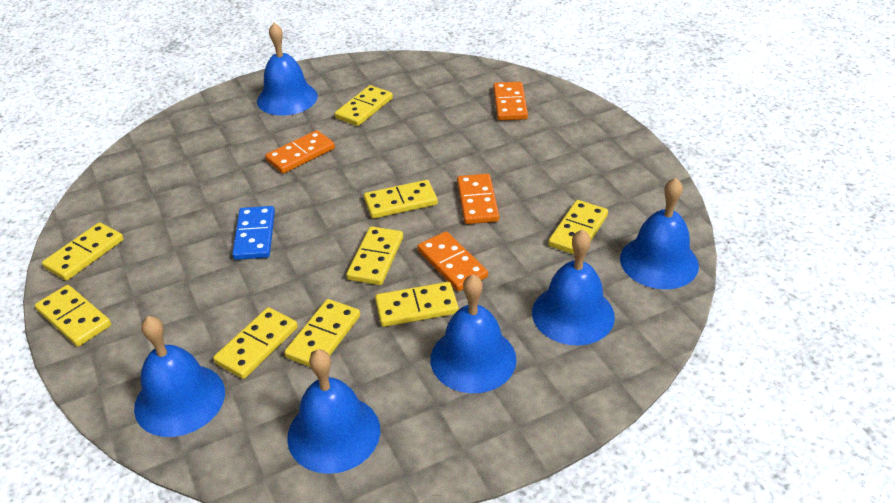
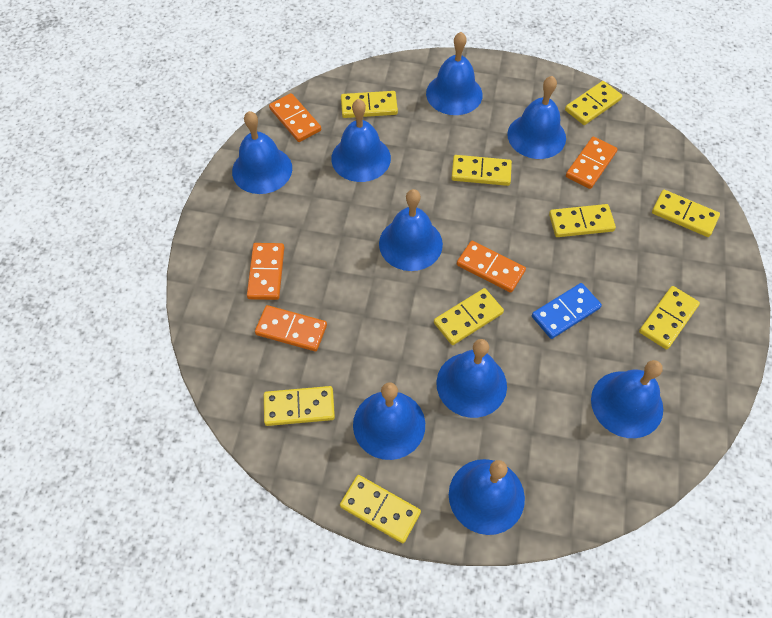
blue bell: [134,316,225,437] [257,23,318,116] [287,349,380,474] [430,274,517,393] [532,229,615,345] [620,178,699,289] = 6 -> [232,111,292,194] [331,99,391,182] [353,382,425,460] [379,189,443,271] [426,32,483,115] [436,339,507,418] [449,459,525,535] [507,76,566,159] [591,360,663,438] = 9
orange domino: [265,130,335,174] [417,231,488,291] [457,174,499,224] [493,82,528,120] = 4 -> [247,243,284,300] [255,305,327,351] [269,93,321,142] [457,241,526,293] [566,137,618,189] = 5

